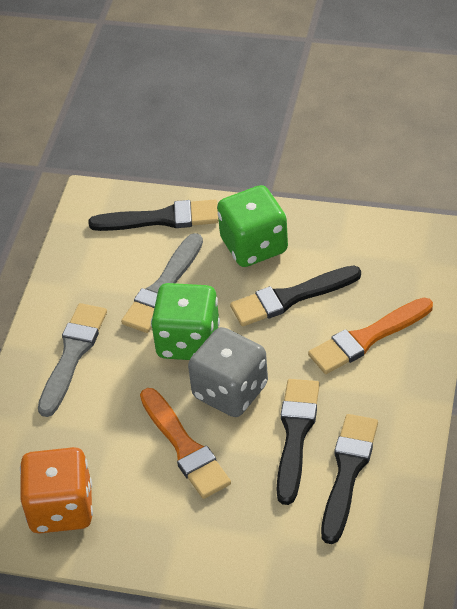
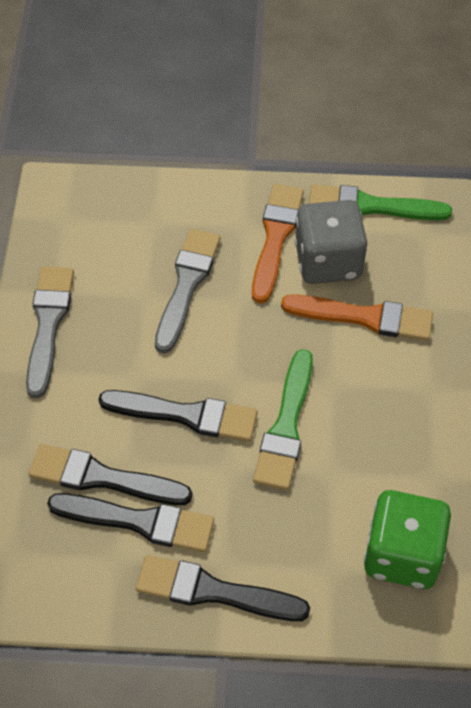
green brush: none = 0 -> [253,349,313,490] [309,184,452,221] = 2
green dice: [151,283,220,360] [217,185,288,267] = 2 -> [363,490,451,589] = 1
orange dice: [20,447,93,534] = 1 -> none = 0

